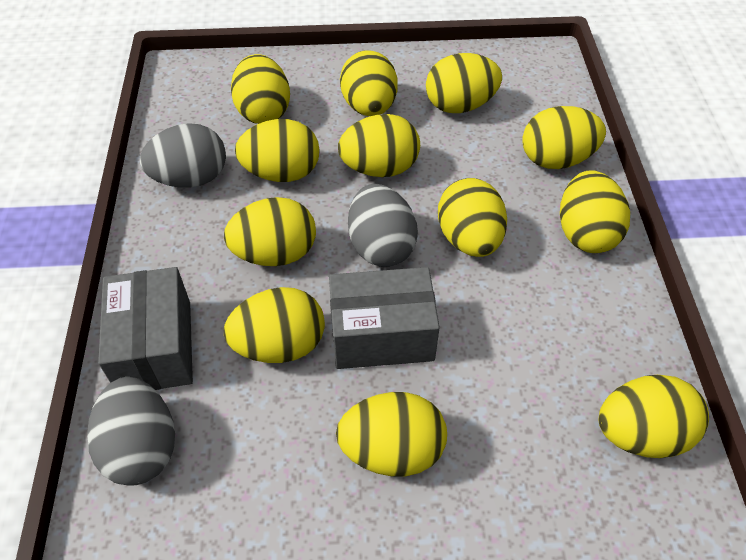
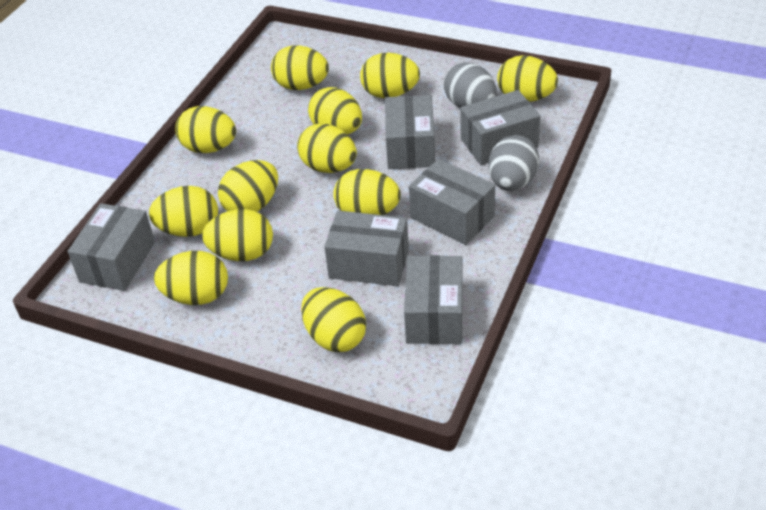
grey box: [98,267,193,390] [329,267,440,369] = 2 -> [68,203,155,291] [324,211,409,286] [385,95,435,169] [404,255,463,344] [409,159,495,245] [461,90,540,165] = 6
grey egg: [87,377,175,486] [140,123,226,188] [348,184,418,267] = 3 -> [444,62,497,108] [488,135,539,191] = 2

